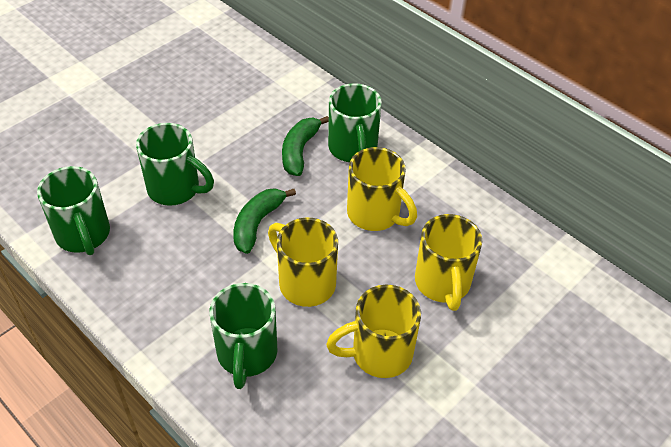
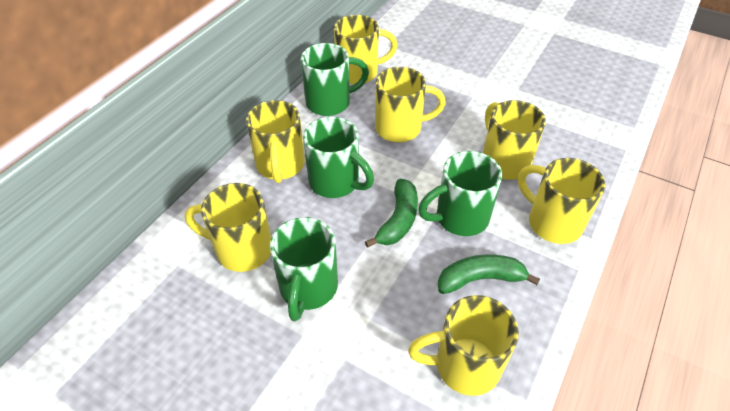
yellow mug: [268,218,338,307] [326,285,421,378] [347,147,417,231] [415,214,482,311] = 4 -> [185,183,271,272] [246,100,305,183] [334,15,398,84] [375,67,446,142] [408,295,519,396] [483,100,546,180] [518,158,605,244] = 7

